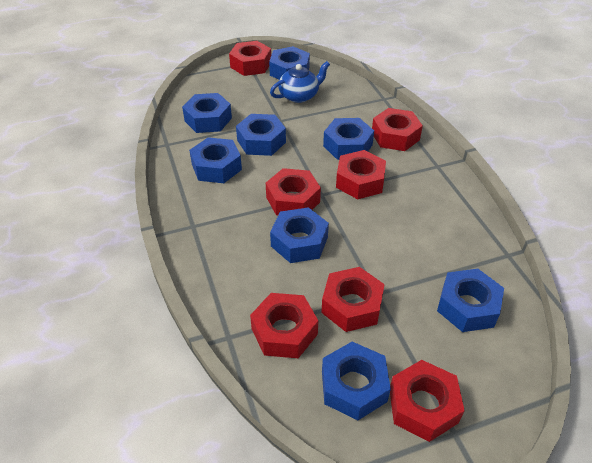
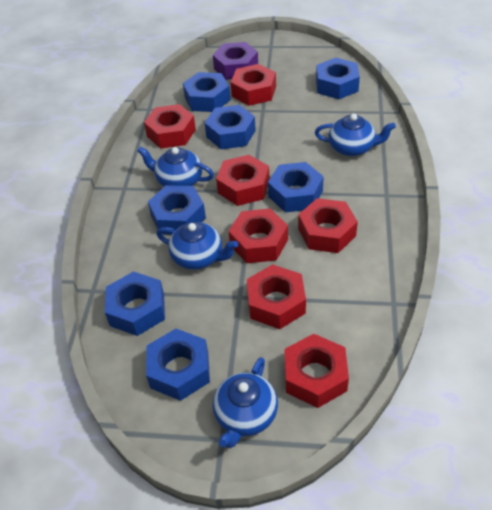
blue nut: [182,93,232,133] [189,137,242,183] [236,114,286,156] [269,46,310,80] [270,207,329,263] [322,342,391,420] [323,118,374,160] [437,269,504,332] = 8 -> [105,271,165,336] [146,329,210,401] [148,185,206,235] [183,72,230,112] [205,105,256,149] [268,162,324,212] [316,58,360,99] = 7
blue teapot: [270,61,330,103] = 1 -> [137,146,214,186] [156,222,238,269] [213,357,278,448] [315,113,396,156] = 4
purple nut: none = 0 -> [213,42,258,80] = 1

